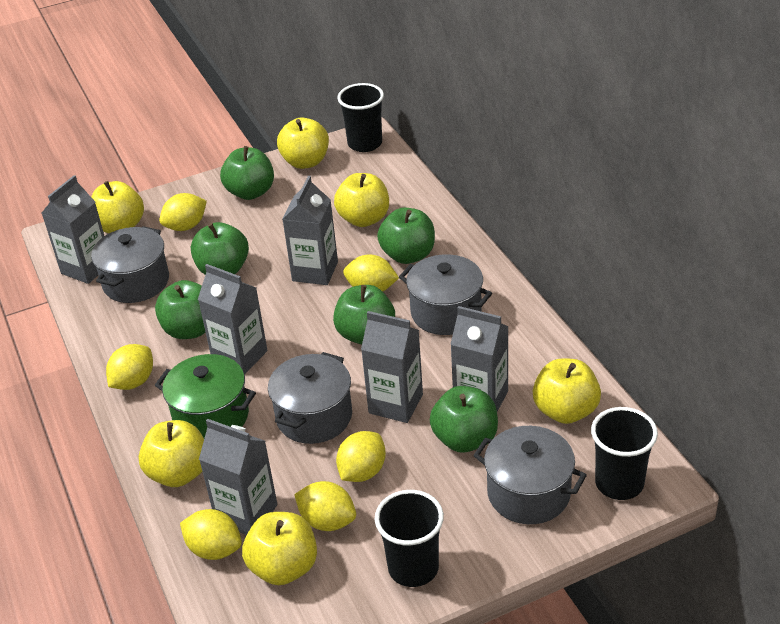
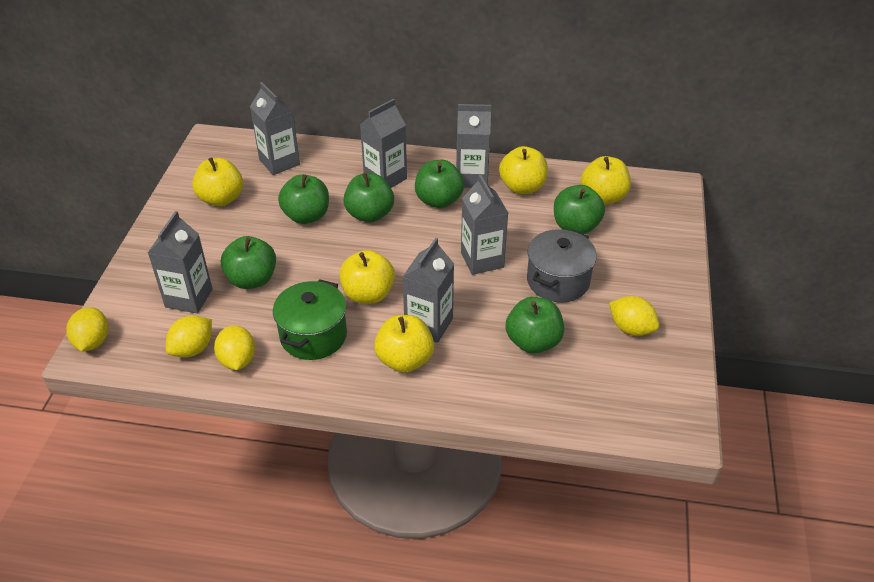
black cup: [337,83,384,152] [375,490,444,587] [591,407,658,500] = 3 -> none = 0
grey pot: [91,226,169,303] [268,352,352,444] [399,254,492,335] [473,426,587,524] = 4 -> [527,229,597,303] = 1
yellow apple: [91,181,144,233] [138,420,204,487] [242,512,317,585] [277,118,329,169] [334,173,389,227] [533,358,601,424] = 6 -> [192,157,243,206] [339,250,395,304] [374,315,434,373] [499,146,548,194] [581,156,631,205] = 5
yellow lemon: [106,344,153,390] [159,193,207,231] [180,509,242,560] [294,481,356,531] [336,431,386,482] [343,254,399,292] = 6 -> [66,307,109,351] [166,315,212,358] [214,325,255,370] [609,296,659,336] = 4

